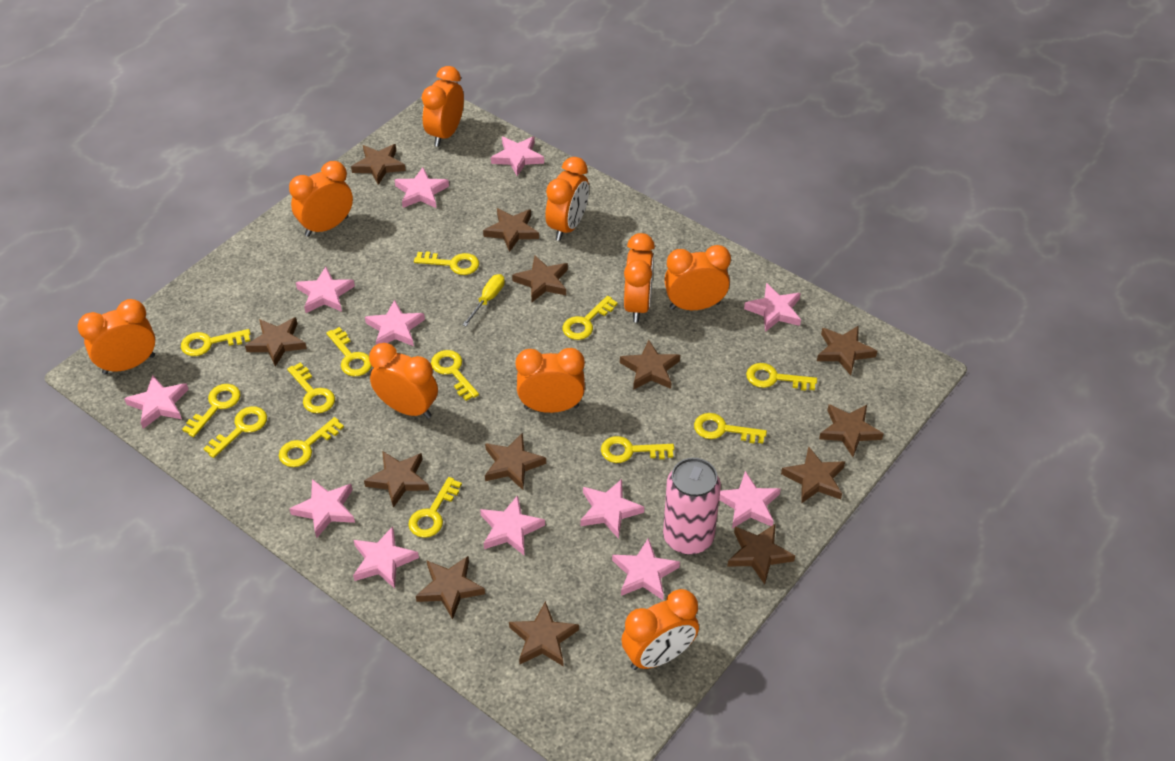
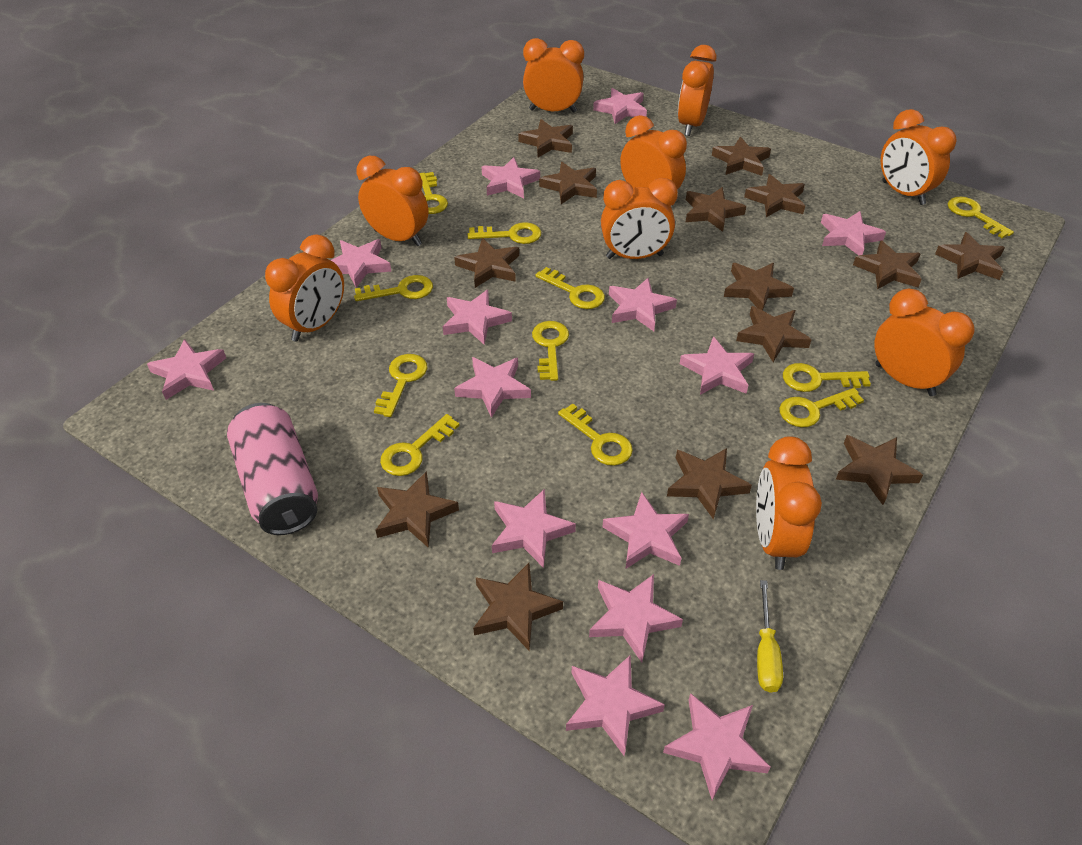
brown star: [245,317,307,367] [351,144,406,185] [364,451,429,508] [416,556,485,619] [483,208,539,252] [485,433,546,490] [509,601,579,666] [512,256,568,302] [620,340,680,390] [727,523,795,584] [781,446,845,504] [817,325,877,375] [819,404,884,457] = 13 -> [376,471,459,548] [454,238,519,288] [473,563,563,651] [518,119,573,157] [539,162,597,204] [667,448,752,520] [686,187,746,232] [712,137,771,176] [724,263,794,311] [736,306,812,362] [744,174,805,217] [836,435,923,505] [853,241,922,289] [935,232,1005,280] = 14
pink star: [124,375,189,429] [290,479,355,538] [296,267,355,313] [353,526,419,589] [365,300,425,346] [394,167,449,208] [480,495,545,556] [491,137,544,176] [580,479,644,539] [612,538,680,600] [719,471,781,529] [744,283,801,332] = 12 -> [147,339,226,400] [331,239,391,288] [443,290,512,345] [454,357,531,418] [482,157,540,198] [492,489,576,568] [566,655,665,756] [589,574,683,663] [593,88,647,124] [602,492,689,569] [609,278,677,331] [663,693,770,800] [680,336,754,395] [821,211,886,255] = 14
yellow key: [181,329,251,356] [182,384,241,437] [203,406,267,458] [279,417,344,467] [287,362,335,413] [326,327,372,377] [408,477,462,538] [414,251,479,275] [431,350,479,401] [562,296,618,340] [601,436,674,463] [694,413,767,444] [746,363,817,391] = 13 -> [354,275,433,301] [374,354,427,417] [380,414,460,476] [419,172,448,214] [467,222,541,244] [532,321,569,381] [535,267,605,309] [558,403,633,466] [779,388,864,427] [783,363,871,392] [948,197,1014,238] = 11

